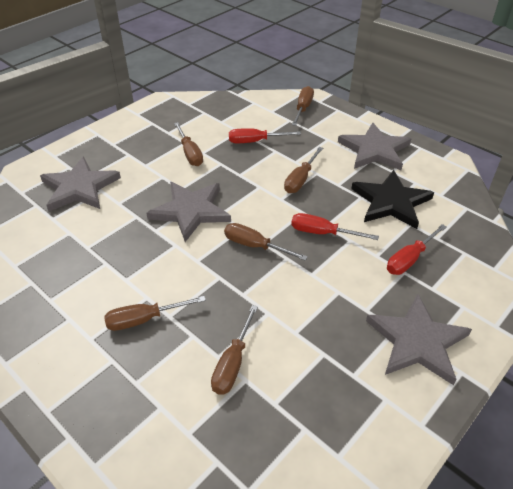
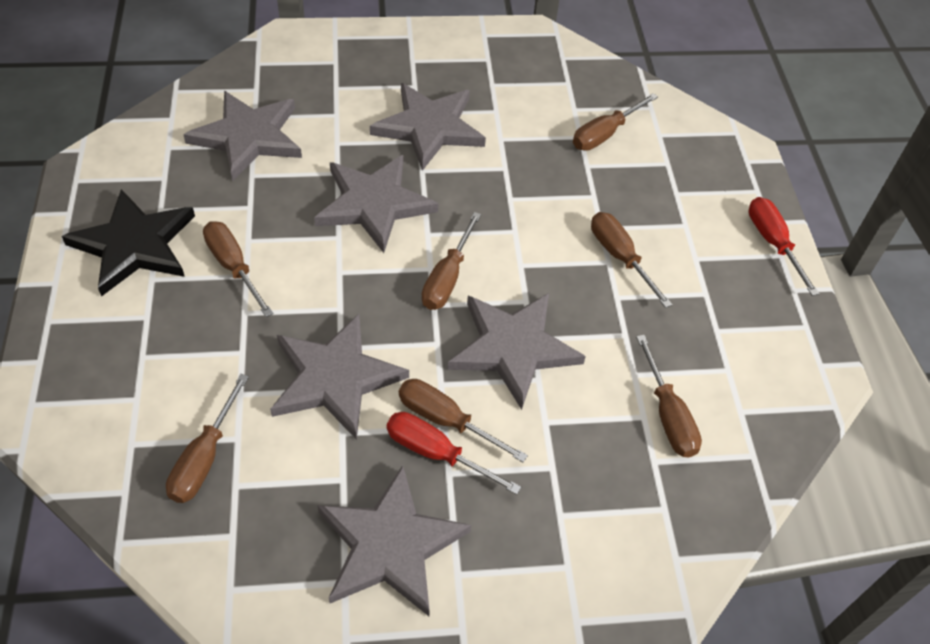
brown screwdriver: [104,296,206,331] [174,122,203,166] [211,305,258,395] [224,223,308,261] [284,147,323,193] [292,86,314,126] = 6 -> [166,374,249,503] [203,221,274,317] [399,379,528,462] [421,212,481,310] [573,93,658,151] [591,212,672,308] [636,335,702,457] = 7
grey star: [40,157,121,212] [147,182,231,242] [338,123,412,170] [366,294,472,385] = 4 -> [183,91,302,181] [270,314,409,440] [314,155,438,253] [317,465,472,616] [370,83,486,171] [448,293,586,410] = 6
red screwdriver: [229,128,301,143] [291,213,379,240] [387,224,447,275] = 3 -> [387,412,521,495] [748,197,819,296] = 2

